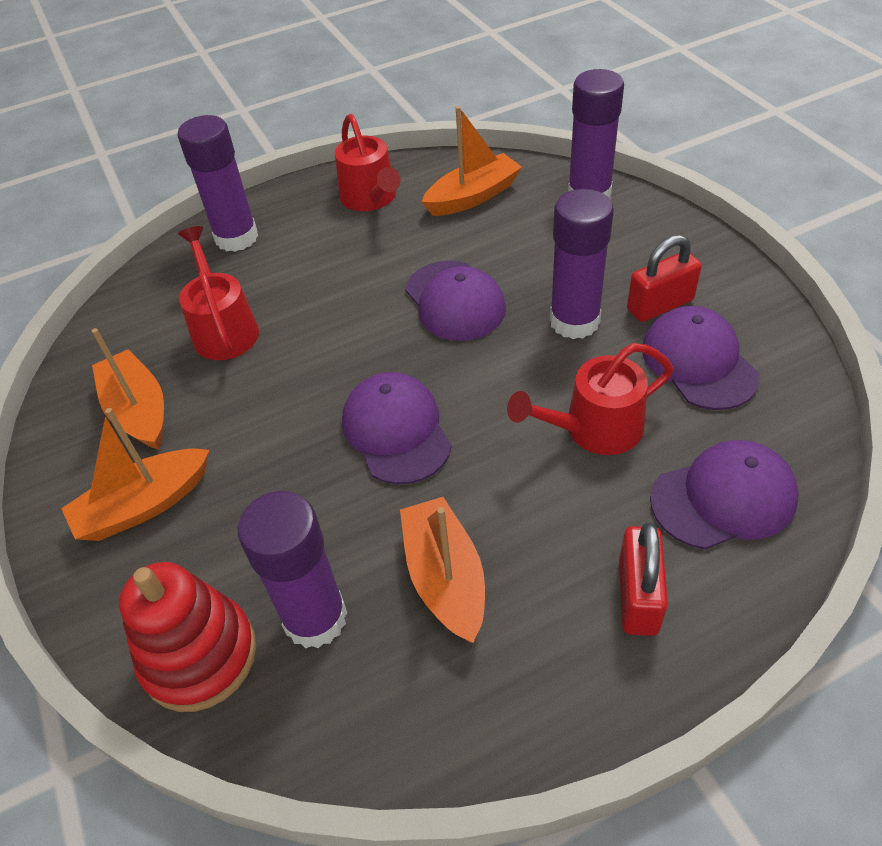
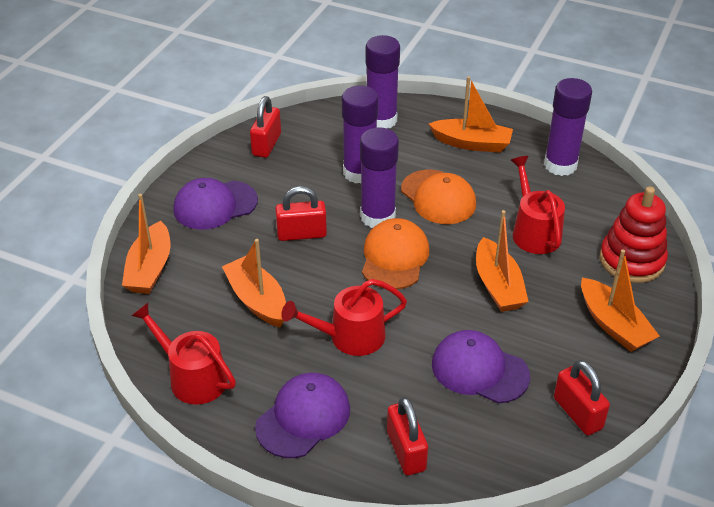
orange boat: [61,408,210,541] [92,328,164,450] [400,497,485,643] [422,106,522,216] = 4 -> [122,194,170,294] [222,239,286,327] [429,76,513,153] [476,210,529,312] [581,250,660,352] = 5
orange cap: none = 0 -> [362,218,429,289] [401,169,476,224] = 2
purple cap: [342,372,452,484] [405,261,506,341] [642,306,760,410] [650,440,799,549] = 4 -> [173,178,258,230] [255,373,350,458] [432,330,530,403] = 3
red padlock: [619,523,668,636] [627,235,702,322] = 2 -> [250,96,281,158] [275,186,327,241] [387,397,428,475] [554,360,610,435] = 4

